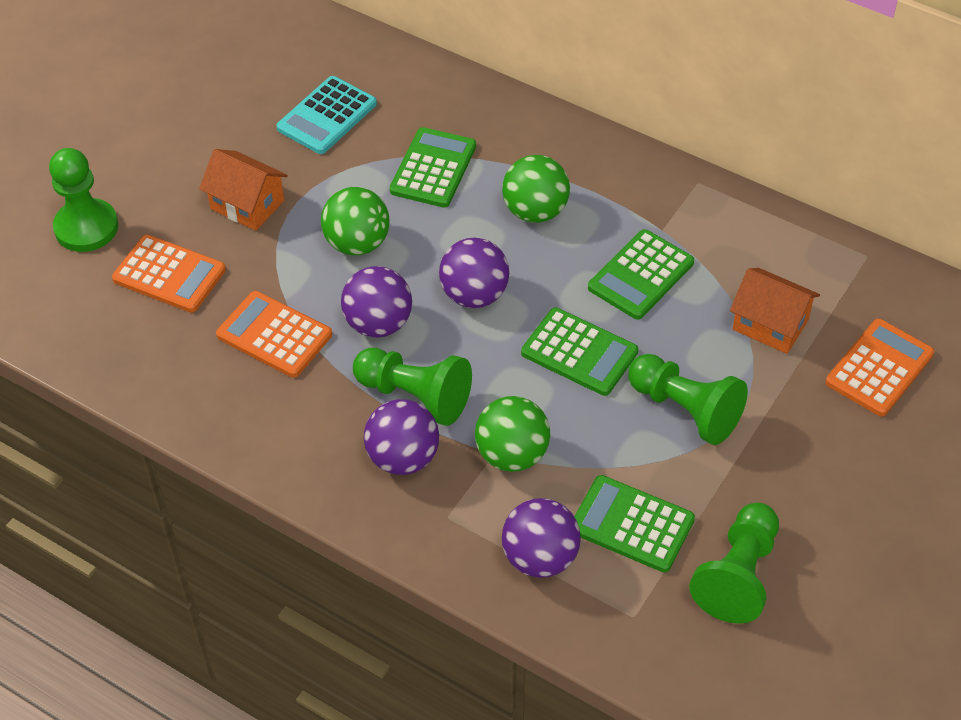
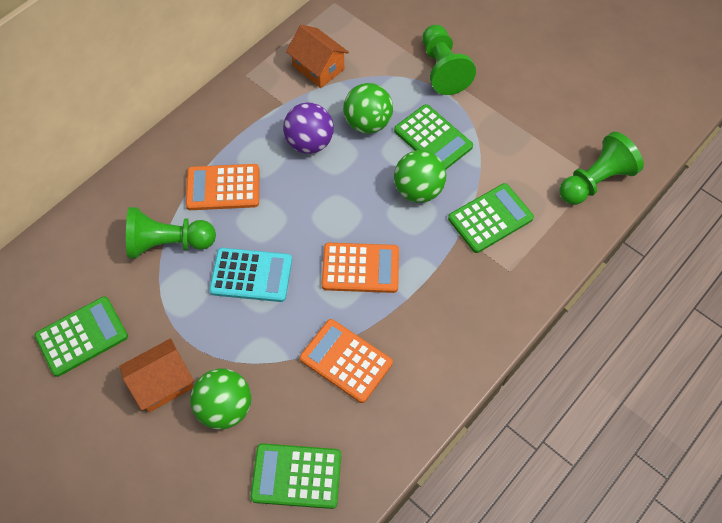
green pawn: [49,148,118,252] [353,348,472,426] [628,354,748,445] [689,503,779,624] = 4 -> [126,207,216,259] [422,25,476,95] [559,132,644,205] = 3
purple ball: [341,266,412,338] [364,399,439,475] [439,238,509,308] [502,498,581,578] = 4 -> [283,103,334,154] = 1

